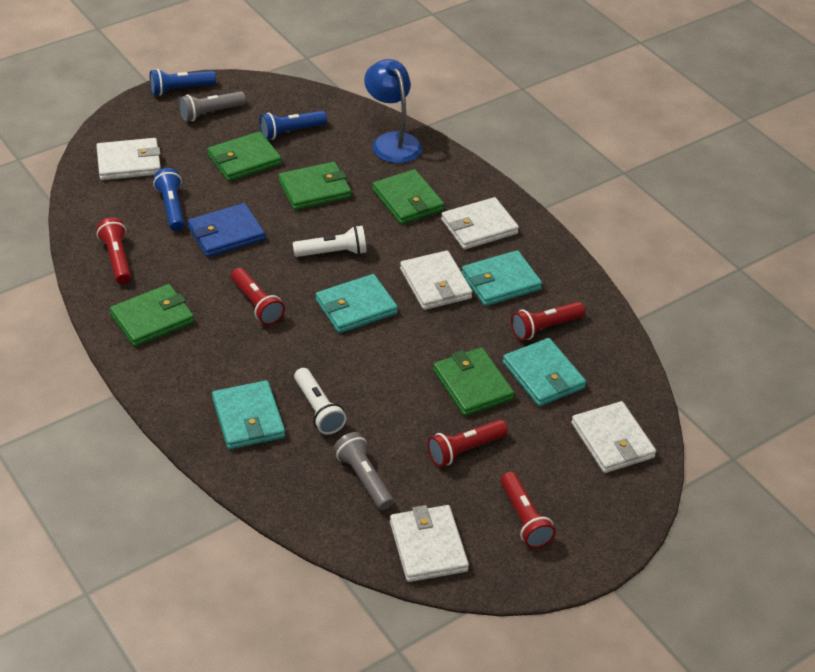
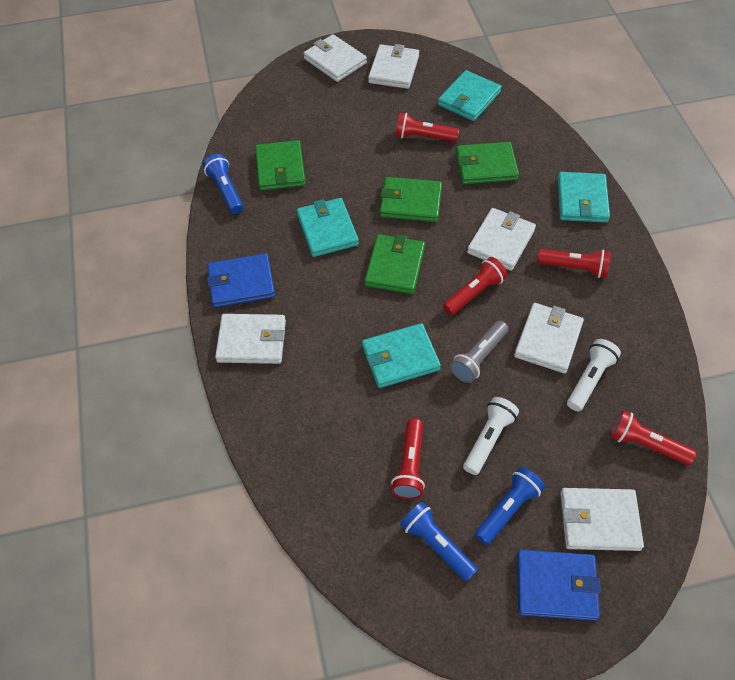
blue lamp: [364,59,422,163] = 1 -> none = 0
blue wallet: [188,203,265,257] = 1 -> [207,253,275,308] [517,550,601,621] = 2
green wallet: [110,284,194,347] [207,132,282,181] [278,162,351,210] [372,169,444,224] [433,347,514,416] = 5 -> [255,140,306,191] [365,234,425,294] [380,177,442,222] [456,142,519,184] = 4
grey flashlight: [179,91,246,121] [333,432,394,510] = 2 -> [450,321,508,383] = 1
white wallet: [96,138,161,180] [390,505,469,582] [400,250,473,310] [441,197,519,250] [571,401,656,473] = 5 -> [215,314,286,364] [303,34,367,82] [368,44,419,89] [467,208,536,271] [514,303,584,374] [560,488,644,551] = 6

